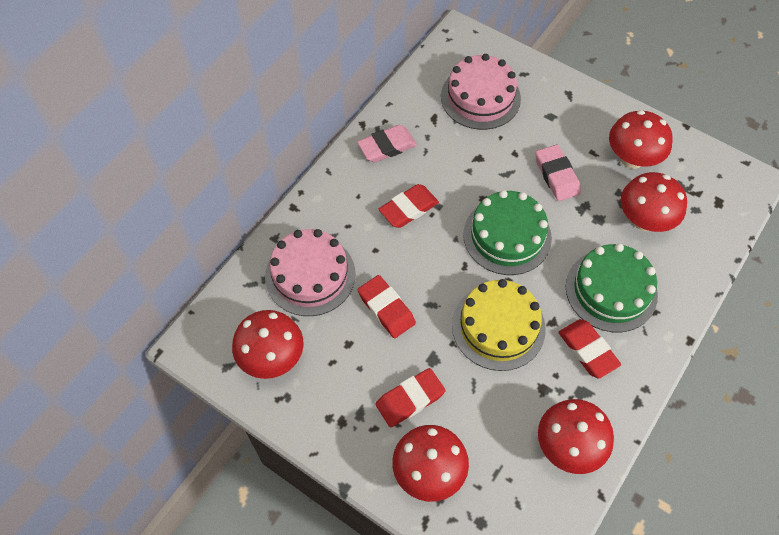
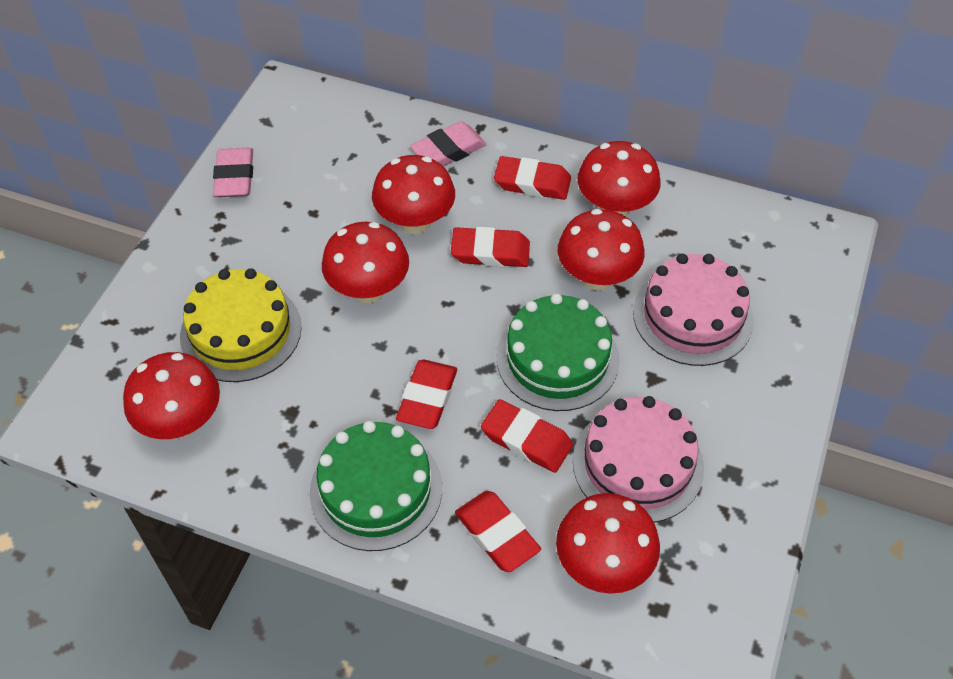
red eraser: [358,275,416,338] [375,368,445,427] [379,184,439,228] [559,319,621,378] = 4 -> [396,360,457,429] [451,227,530,267] [455,491,541,572] [481,399,573,473] [494,156,571,200] = 5
red mushroom: [232,310,304,379] [392,425,469,502] [538,399,614,474] [609,110,673,169] [621,172,687,232] = 5 -> [123,352,220,439] [322,222,409,303] [372,155,455,234] [556,493,660,594] [558,209,645,291] [577,141,661,217] = 6

